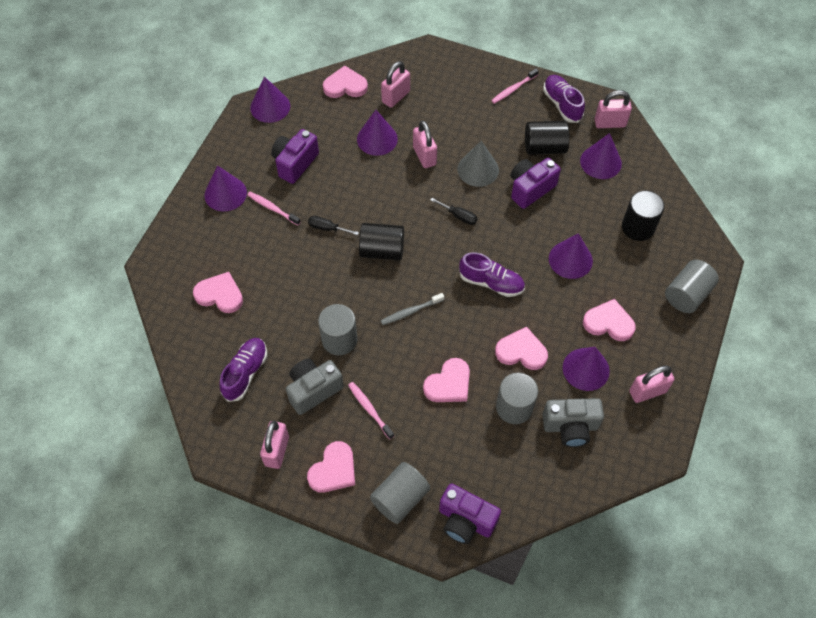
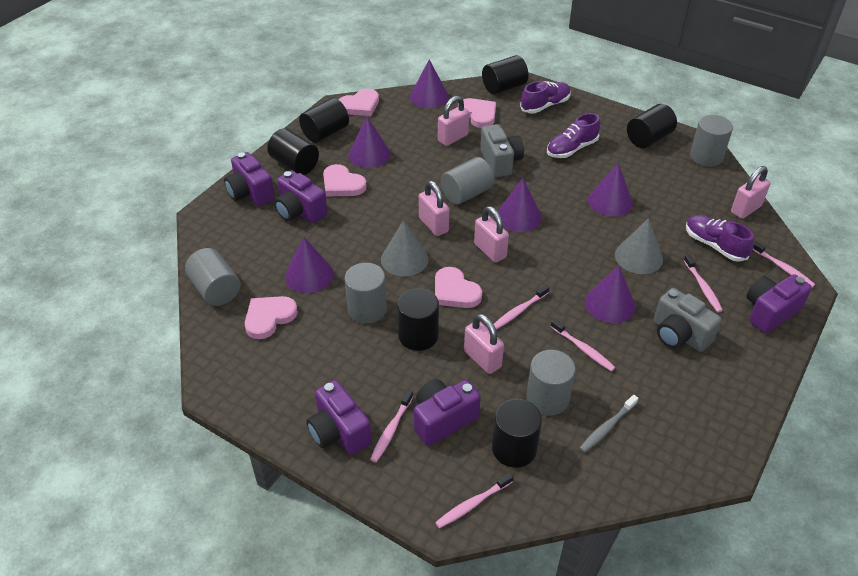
black cylinder: [359,223,404,260] [525,121,570,155] [622,190,665,241] = 3 -> [267,128,319,175] [299,98,349,143] [397,288,439,351] [482,55,528,95] [492,399,542,468] [627,104,677,148] = 6
black screwdriver: [308,216,359,235] [431,198,478,225] = 2 -> none = 0
grey cone: [457,141,499,187] = 1 -> [381,220,429,277] [615,218,663,274] = 2
grey cylinder: [318,304,357,355] [370,462,430,524] [496,373,538,424] [665,259,719,313] = 4 -> [185,248,241,306] [344,263,387,324] [441,157,494,205] [526,350,575,416] [690,115,733,167] = 5
pink heart: [193,272,243,313] [307,441,355,493] [323,66,368,98] [423,358,470,402] [495,326,548,370] [583,299,636,341] = 6 -> [245,296,298,339] [323,164,367,196] [339,89,379,116] [435,267,482,308] [458,98,496,128] = 5
pink toothbrush: [247,192,301,225] [348,382,394,439] [491,68,539,104] = 3 -> [370,390,413,462] [435,472,513,528] [494,285,549,329] [551,319,615,371] [684,254,723,312] [752,241,815,288] = 6
purple camera: [271,129,319,184] [439,483,501,544] [511,158,561,209] = 3 -> [224,152,275,206] [274,170,328,224] [307,380,372,455] [414,379,481,446] [747,274,812,334] = 5

